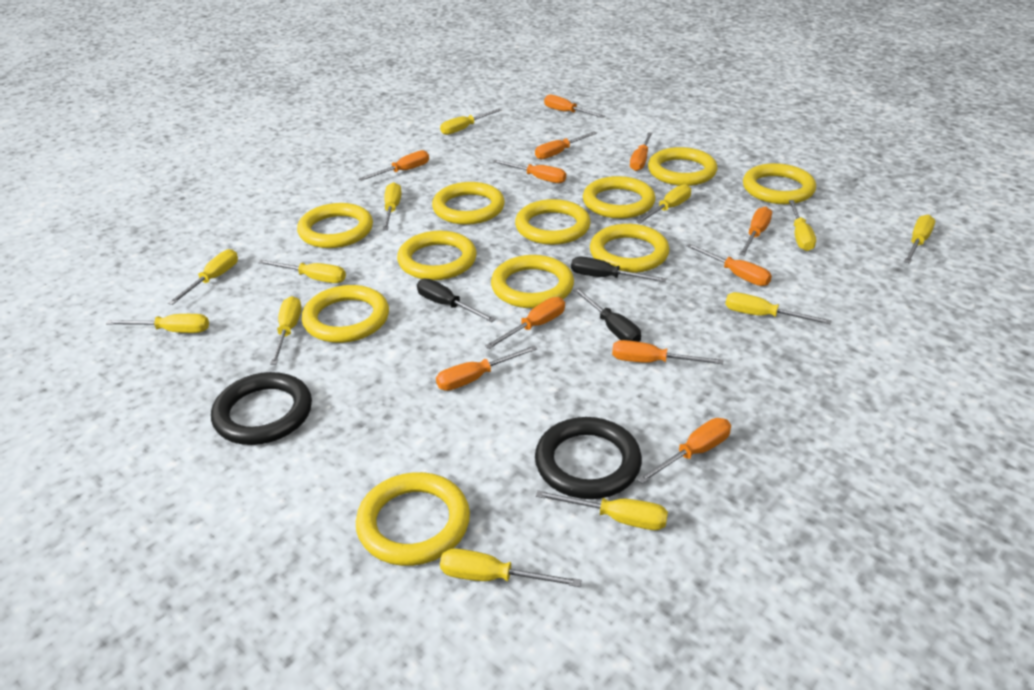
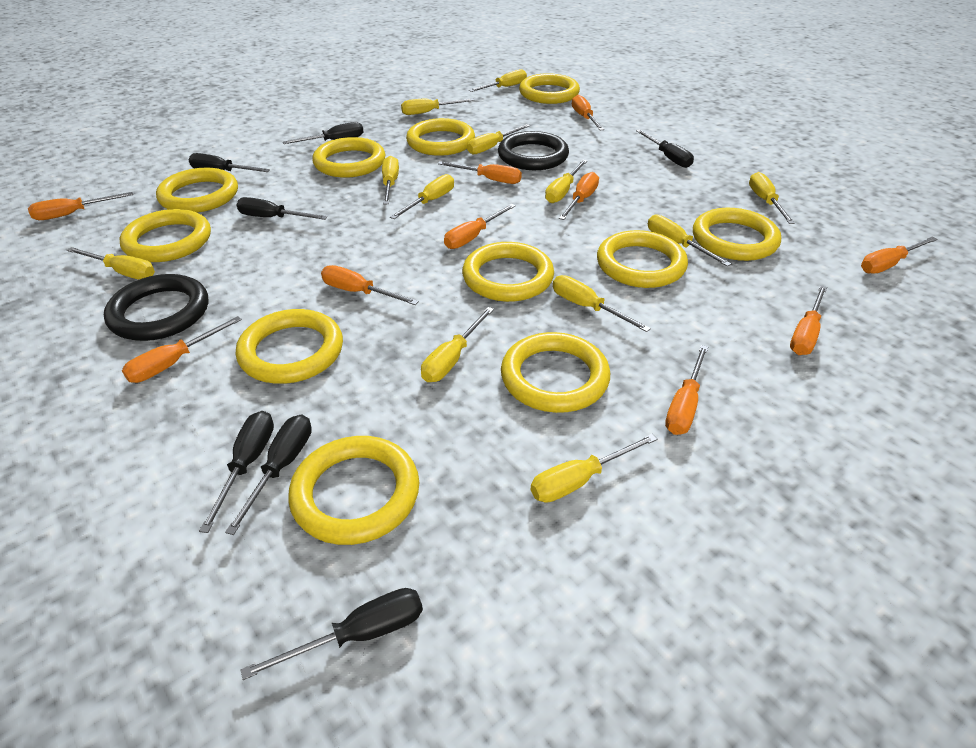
black screwdriver: [417,279,496,322] [571,257,667,282] [573,288,641,342] = 3 -> [189,153,270,172] [199,411,274,533] [225,415,312,535] [236,197,327,220] [241,588,423,680] [283,122,364,144] [636,129,694,168] = 7
orange screwdriver: [359,150,429,181] [436,345,537,391] [485,297,565,349] [493,160,566,183] [535,131,597,160] [544,95,605,118] [612,340,723,364] [630,132,653,171] [637,418,731,484] [686,244,772,286] [739,207,772,256] = 11 -> [28,192,133,220] [122,316,242,383] [321,265,419,305] [438,161,522,184] [444,204,516,249] [559,172,599,220] [572,95,604,130] [665,345,708,435] [790,285,827,355] [861,237,938,274] = 10

